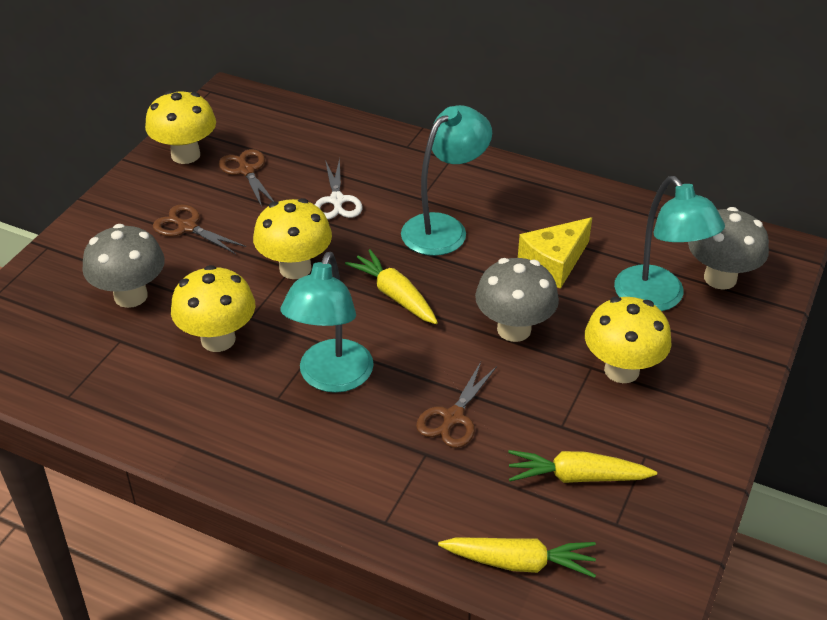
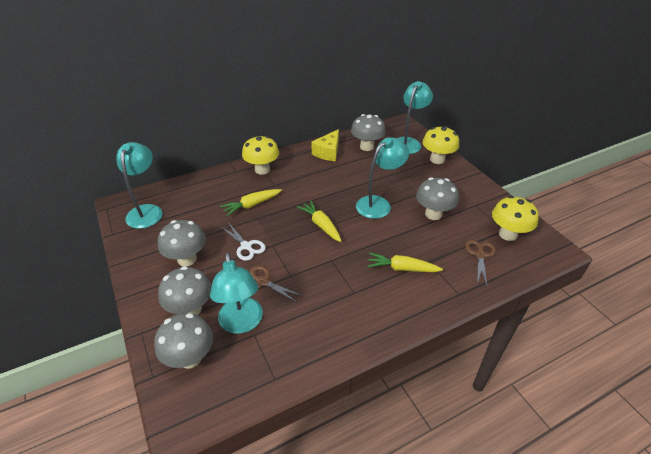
brown scissors: [153,204,246,254] [219,149,274,207] [416,362,497,448] = 3 -> [250,266,302,302] [465,240,496,286] = 2
grey mushroom: [82,224,165,308] [475,258,559,342] [688,207,769,290] = 3 -> [154,313,213,369] [158,220,206,266] [158,266,212,315] [351,114,386,151] [416,177,459,220] = 5
turquoise lamp: [281,252,374,393] [401,105,492,256] [614,176,725,311] = 3 -> [116,142,163,229] [210,252,263,334] [356,137,409,219] [397,81,433,154] = 4
yellow mushroom: [145,90,216,164] [171,265,255,352] [253,198,332,279] [585,297,672,383] = 4 -> [242,136,279,175] [423,126,459,164] [492,196,539,241] = 3

